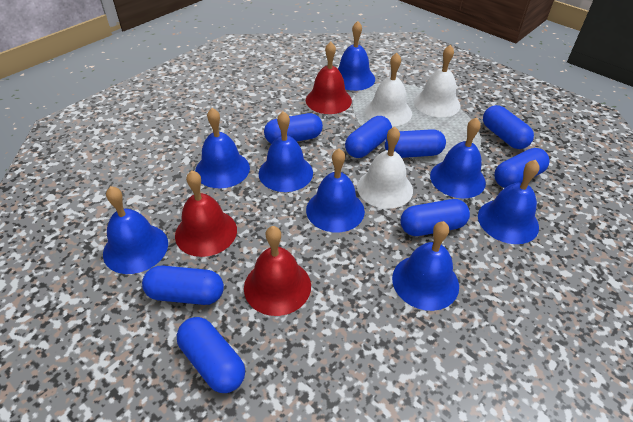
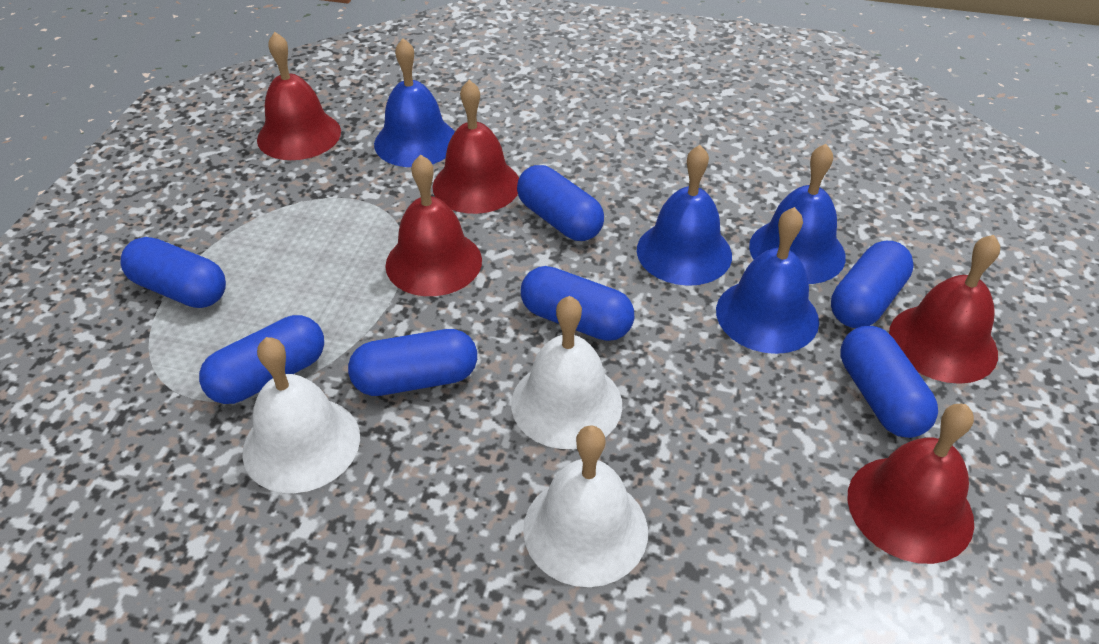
blue bell: [103,186,168,274] [195,108,250,188] [259,111,313,192] [306,148,365,232] [338,21,375,91] [392,221,459,311] [430,117,486,198] [478,160,540,244] = 8 -> [374,38,455,167] [637,145,732,286] [716,207,819,354] [749,144,846,284] = 4
blue capsule: [142,265,224,305] [177,317,245,393] [264,113,323,144] [345,116,392,158] [385,129,446,158] [400,199,470,236] [483,105,534,149] [494,148,550,188] = 8 -> [121,237,226,308] [199,315,324,404] [348,329,477,396] [517,165,604,241] [521,266,634,341] [831,241,914,328] [841,326,938,438] = 7
red bell: [175,170,237,257] [244,226,311,316] [306,42,352,114] = 3 -> [257,32,341,160] [385,155,482,296] [433,80,519,214] [847,404,974,564] [889,235,1000,384] = 5

